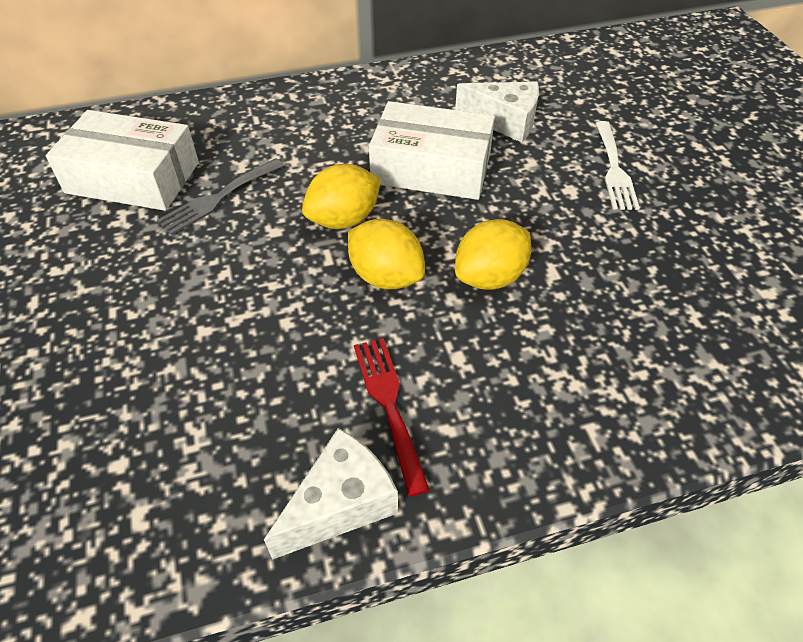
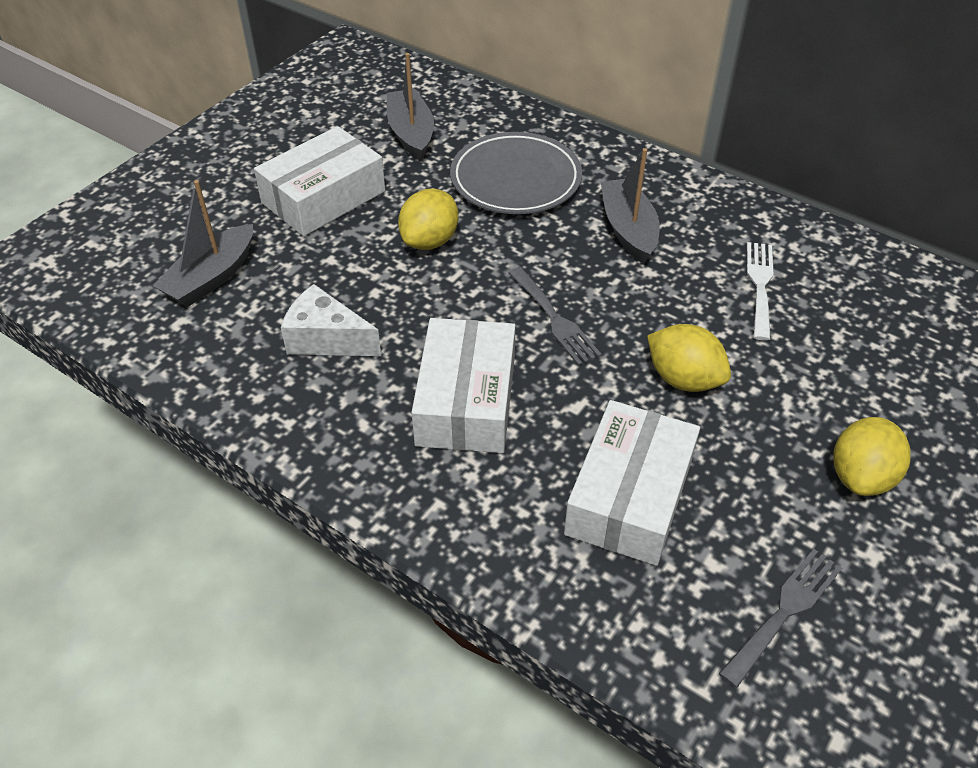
grey boat: none = 0 -> [152,180,253,307] [387,53,434,161] [601,148,660,264] = 3
grey fork: [157,158,284,235] = 1 -> [509,267,602,366] [719,549,842,688] = 2
grey plate: none = 0 -> [450,132,582,214] = 1
red fork: [354,338,430,496] = 1 -> none = 0
white box: [46,110,199,211] [369,101,495,200] = 2 -> [254,126,385,236] [411,318,516,453] [564,400,700,566] = 3
white cheese: [264,428,398,560] [455,82,539,142] = 2 -> [281,284,381,356] = 1

